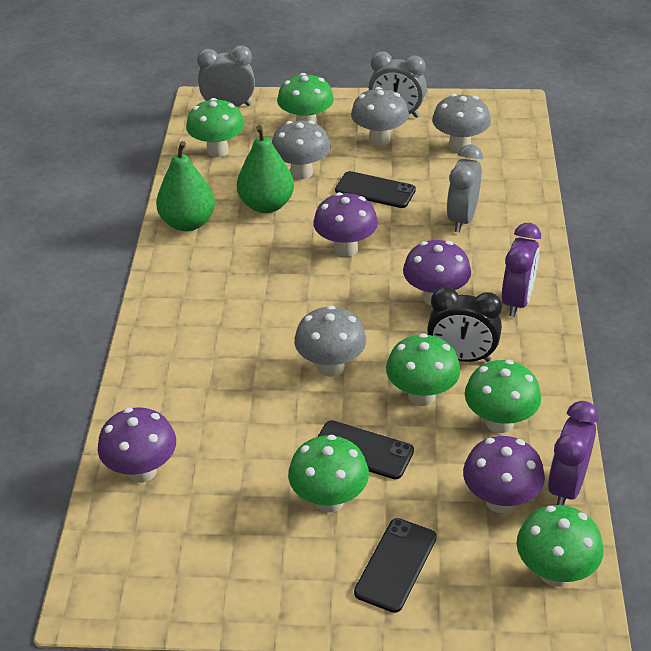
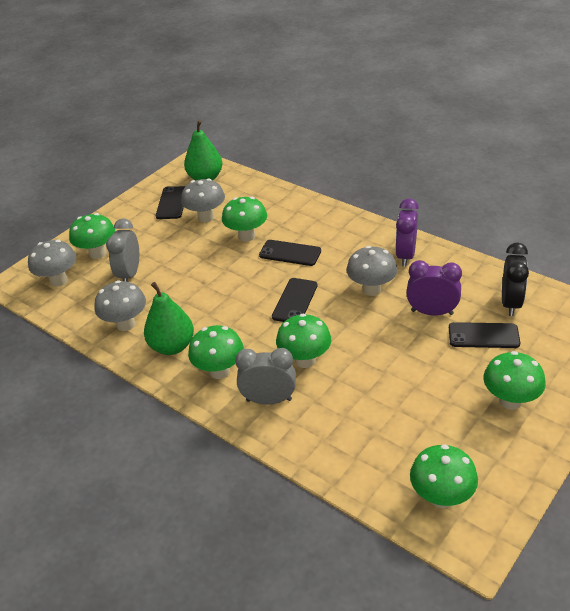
black phone: [318,420,414,479] [335,171,416,208] [354,518,437,613] = 3 -> [156,186,186,219] [259,240,321,266] [272,278,318,322] [449,322,520,348] = 4
grey clock: [197,45,255,107] [369,51,427,118] [447,145,483,233] = 3 -> [106,218,139,282] [235,348,296,404] = 2
purple mushroom: [98,407,176,483] [313,192,378,257] [403,240,471,306] [463,436,545,513] = 4 -> none = 0

